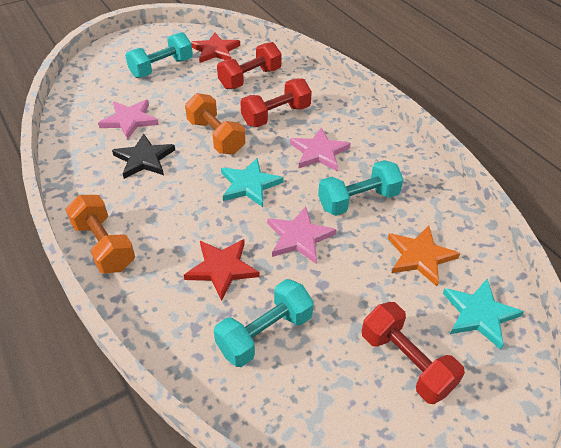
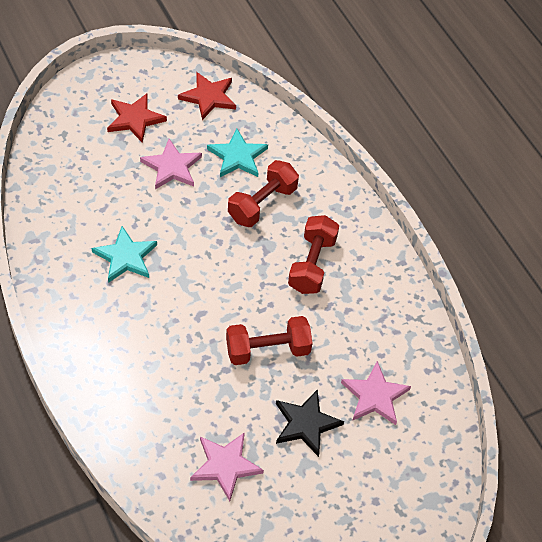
orange dumbbell: [65,195,135,273] [185,93,245,154] = 2 -> none = 0
orange star: [388,226,460,286] = 1 -> none = 0
turquoise dumbbell: [125,32,193,78] [214,279,314,367] [318,160,404,216] = 3 -> none = 0

